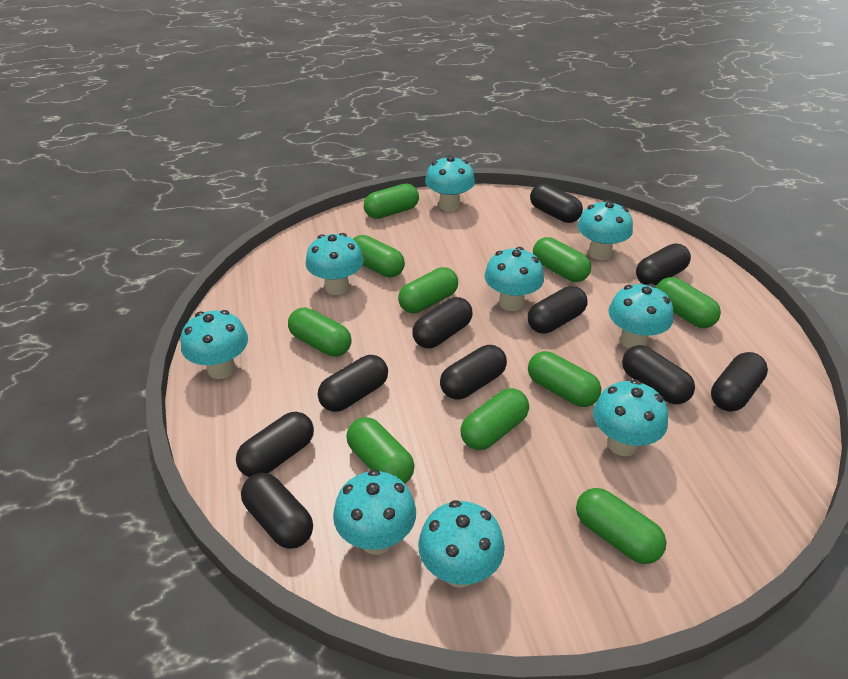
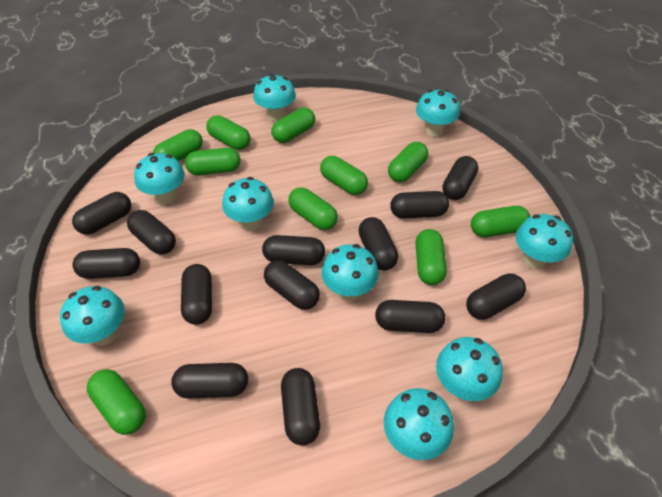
black capsule: [236,412,314,477] [241,473,313,549] [318,355,388,412] [412,297,473,348] [440,345,507,400] [528,286,588,334] [530,183,583,223] [622,345,695,404] [636,243,691,286] [711,352,768,412] = 10 -> [72,192,131,235] [73,248,140,279] [127,210,176,255] [171,363,248,398] [181,264,212,325] [262,235,325,265] [264,260,320,310] [281,368,320,446] [358,217,398,270] [375,300,445,333] [390,191,449,219] [442,156,478,200] [466,273,526,320] = 13

